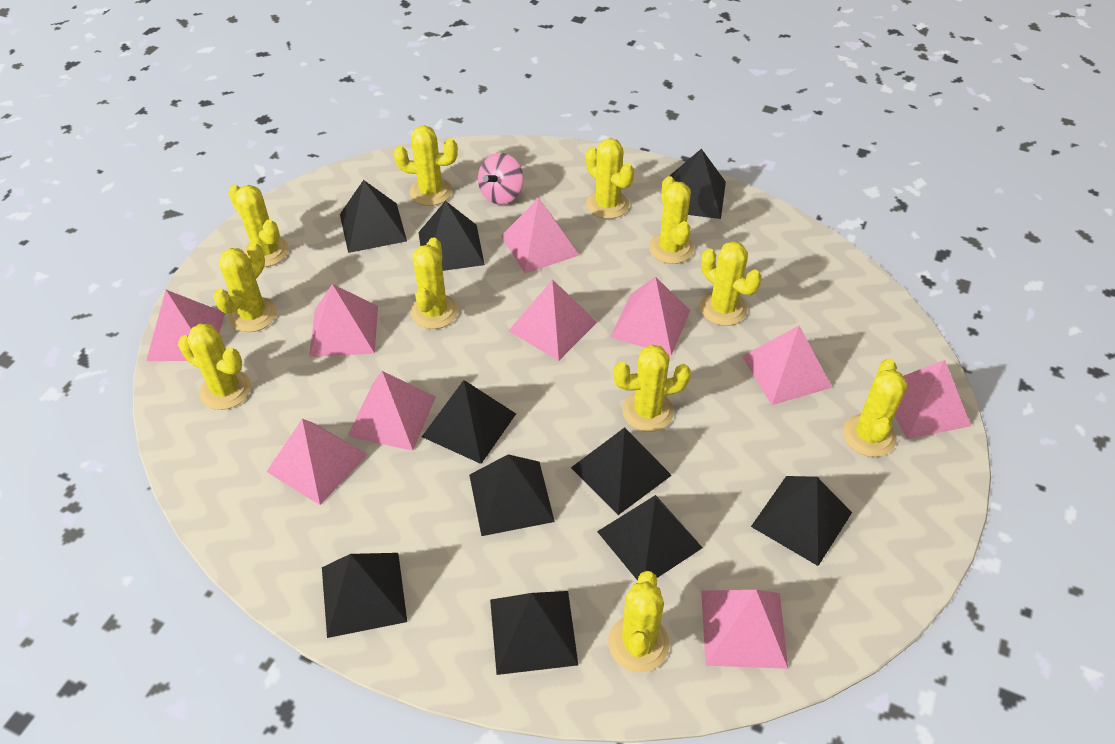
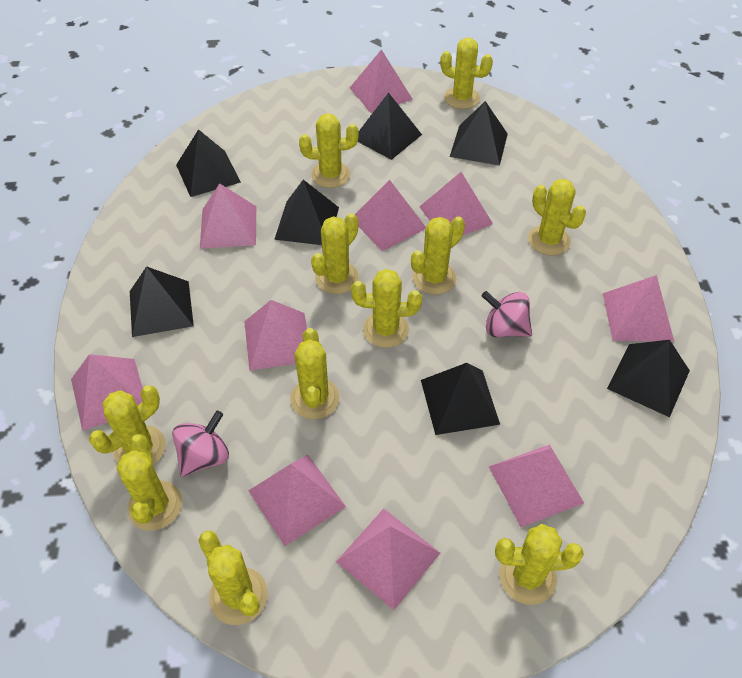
black pyramid: [322,553,407,638] [340,180,407,253] [418,201,485,271] [422,380,516,464] [469,454,555,536] [490,591,578,675] [571,427,672,515] [597,495,703,581] [670,149,726,219] [751,476,852,566] = 10 -> [130,266,194,337] [176,129,241,197] [274,180,339,245] [358,92,422,160] [421,363,500,435] [450,101,508,166] [607,340,690,417] = 7
pink spinning top: [478,153,523,204] = 1 -> [172,411,229,477] [482,291,532,337] = 2

